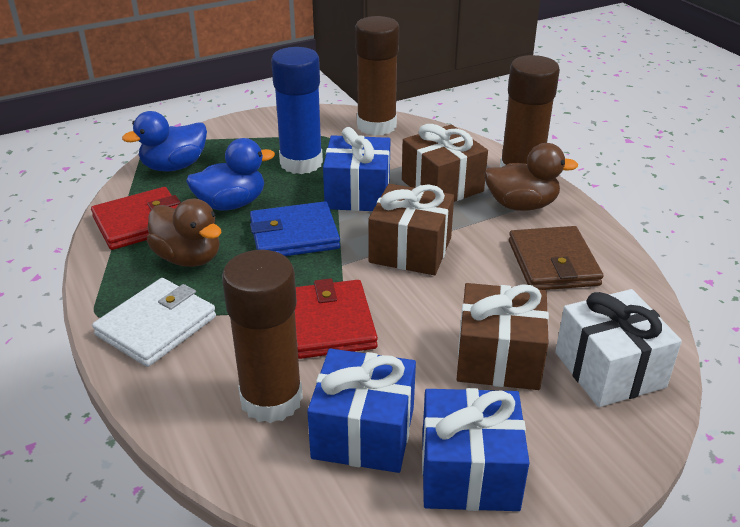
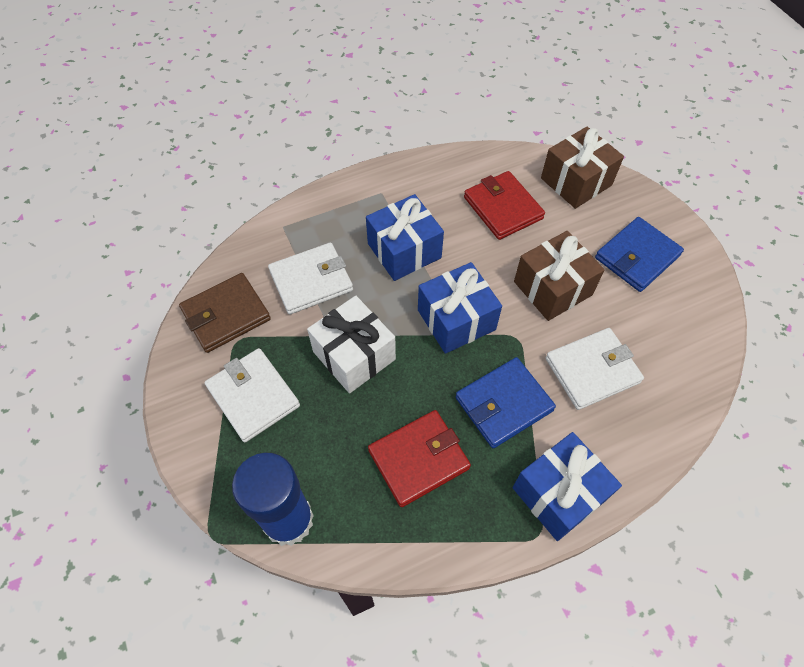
blue duck: [122,111,207,171] [186,138,275,211] = 2 -> none = 0
blue wallet: [250,201,340,256] = 1 -> [456,357,556,448] [595,217,684,292] = 2
brown duck: [147,199,222,267] [484,143,578,211] = 2 -> none = 0
brown gift: [368,184,454,275] [402,124,488,202] [456,283,549,390] = 3 -> [514,231,605,321] [541,127,624,209] = 2
brown glue stick: [222,250,303,423] [355,16,399,136] [500,55,560,167] = 3 -> none = 0
white wallet: [92,278,216,367] = 1 -> [204,348,300,442] [268,242,353,315] [546,328,644,410] = 3

